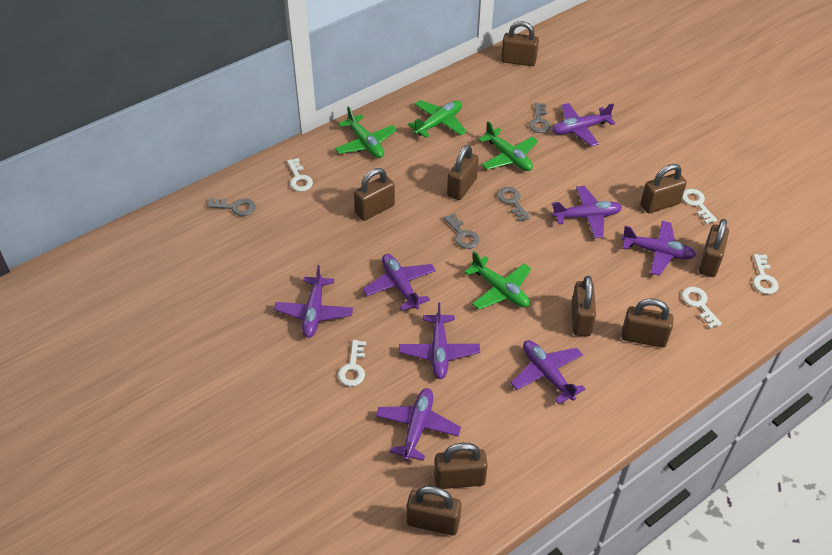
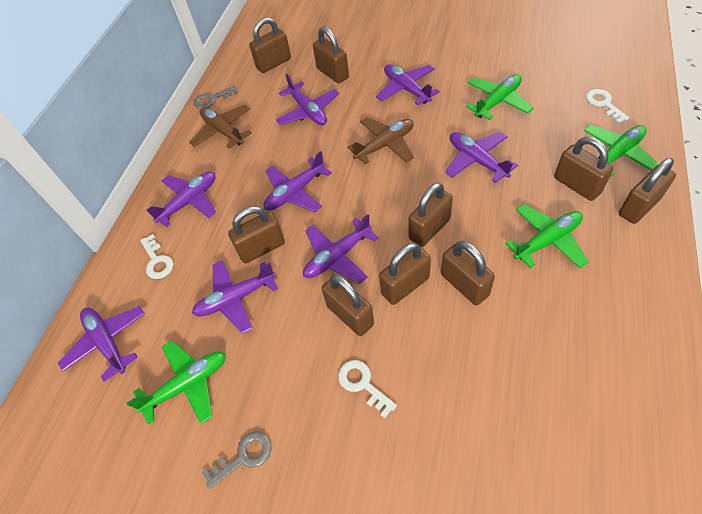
brown plane: none = 0 -> [189,105,252,149] [347,117,414,165] = 2
grey key: [207,198,256,216] [444,213,480,249] [497,187,530,222] [529,103,551,133] = 4 -> [194,86,238,109] [202,432,272,489] = 2
white key: [287,158,313,192] [338,340,366,386] [682,189,717,224] [682,287,722,328] [753,254,779,294] = 5 -> [140,234,173,279] [338,360,397,418] [586,89,629,124] = 3

